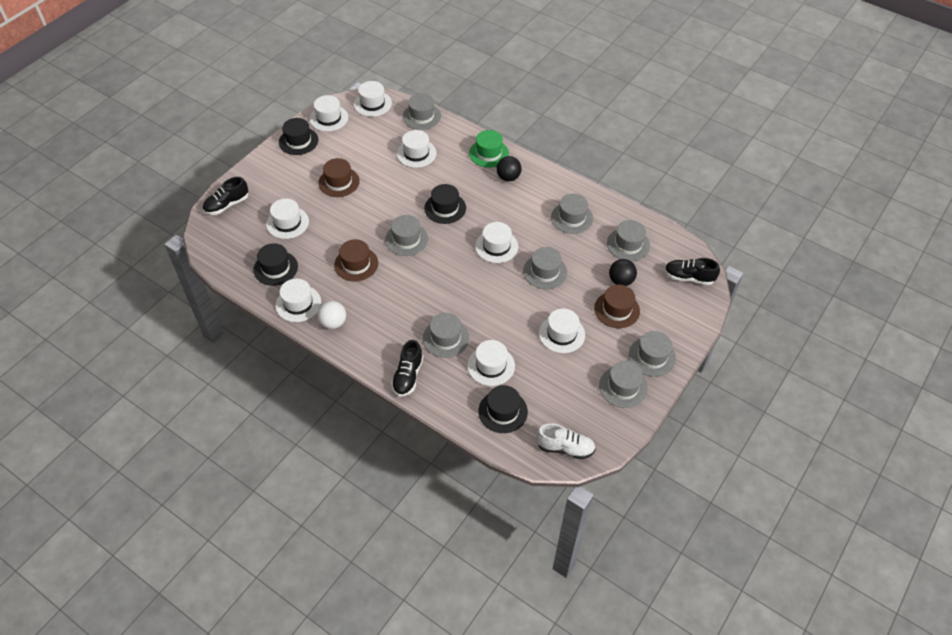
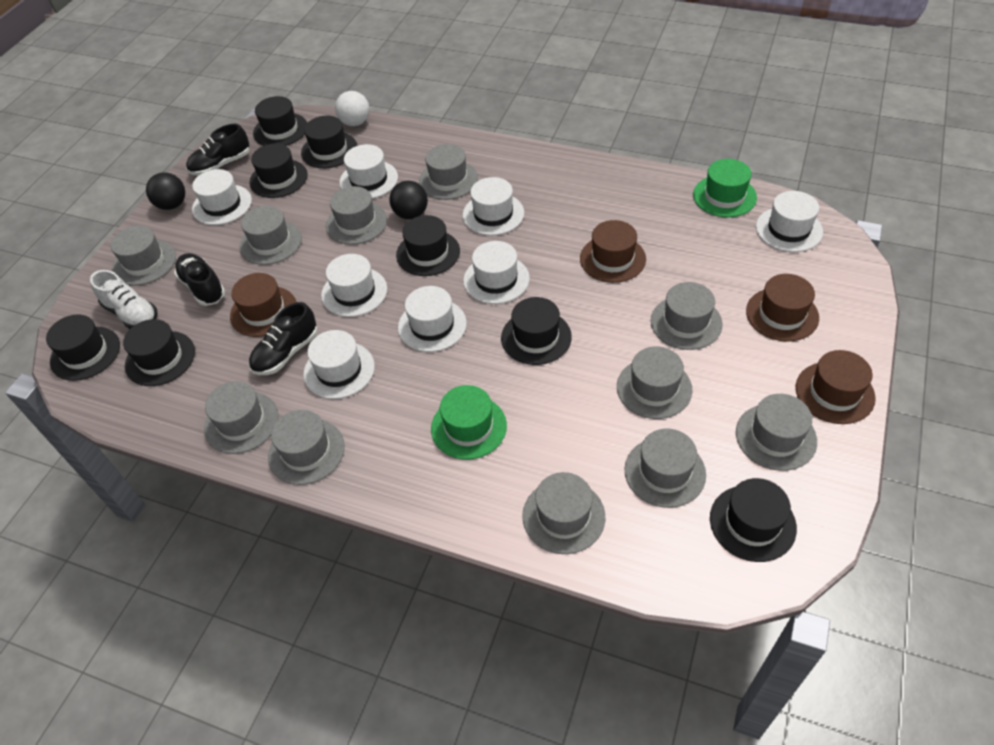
black hat: [253,243,298,286] [279,118,318,155] [424,184,466,224] [479,385,528,433] = 4 -> [46,314,120,381] [123,319,195,386] [249,143,308,198] [253,96,307,146] [301,116,357,168] [396,215,460,276] [501,297,572,365] [710,478,797,562] = 8
brown hat: [318,158,360,197] [334,239,378,281] [594,285,640,328] = 3 -> [230,273,296,337] [580,220,646,283] [746,274,819,342] [796,350,876,424] = 4
green hat: [469,130,509,168] = 1 -> [431,385,507,460] [693,159,757,217] = 2
grey hat: [385,215,428,256] [403,93,441,130] [423,313,469,358] [523,247,567,289] [551,194,593,234] [599,361,648,408] [607,220,650,261] [629,331,676,377] = 8 -> [111,226,176,286] [204,381,279,454] [239,206,302,265] [268,410,345,485] [326,186,387,245] [419,144,478,200] [522,472,605,554] [617,346,692,419] [625,429,706,508] [651,282,722,350] [736,394,817,471] = 11

